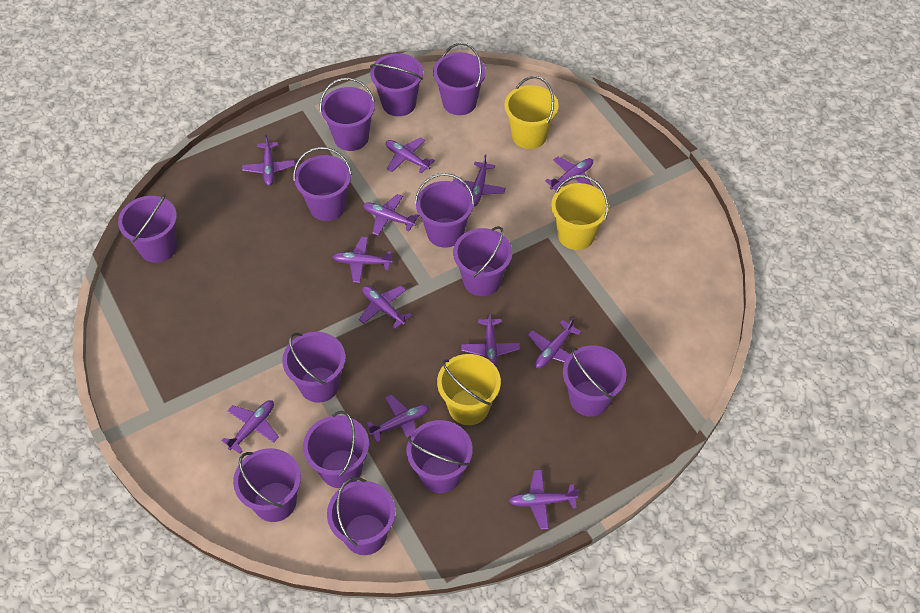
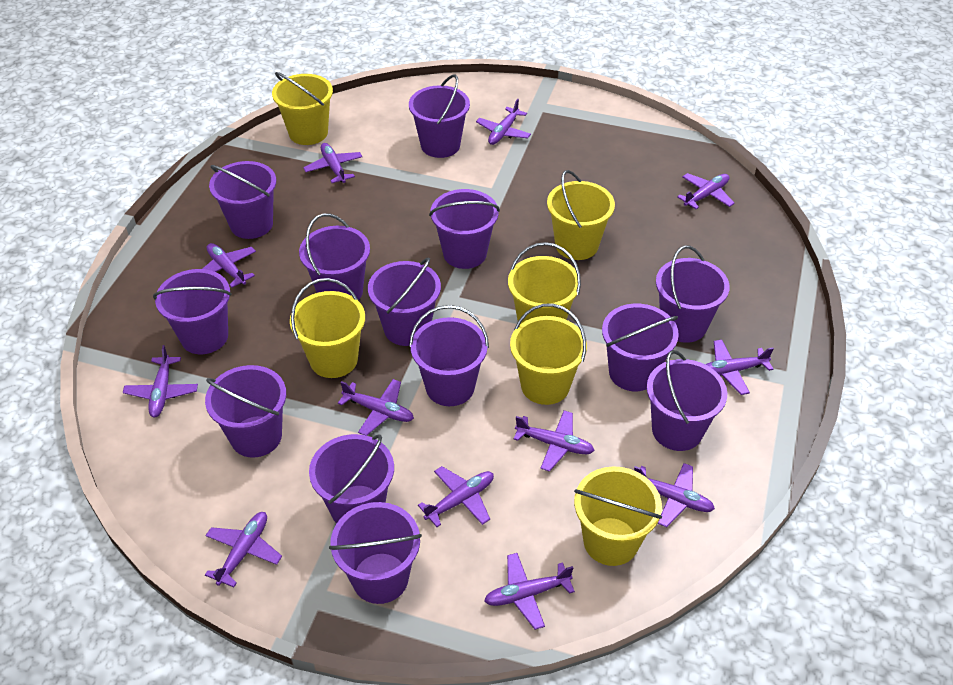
yellow bucket: [437,354,501,425] [504,76,559,149] [551,175,609,250] = 3 -> [272,72,333,145] [290,278,365,378] [508,242,581,323] [510,304,587,405] [547,170,615,260] [574,467,662,566] = 6

